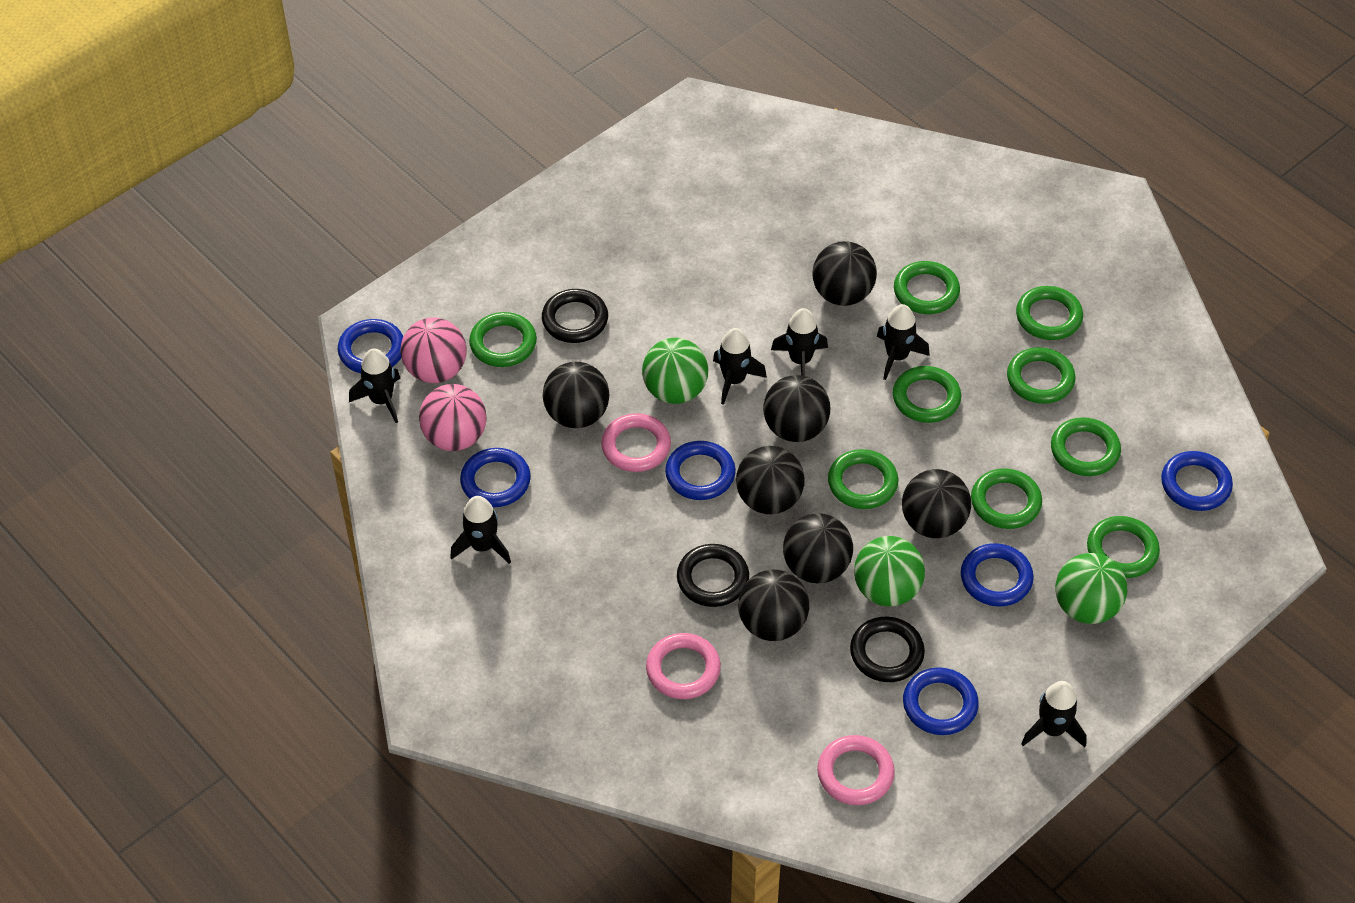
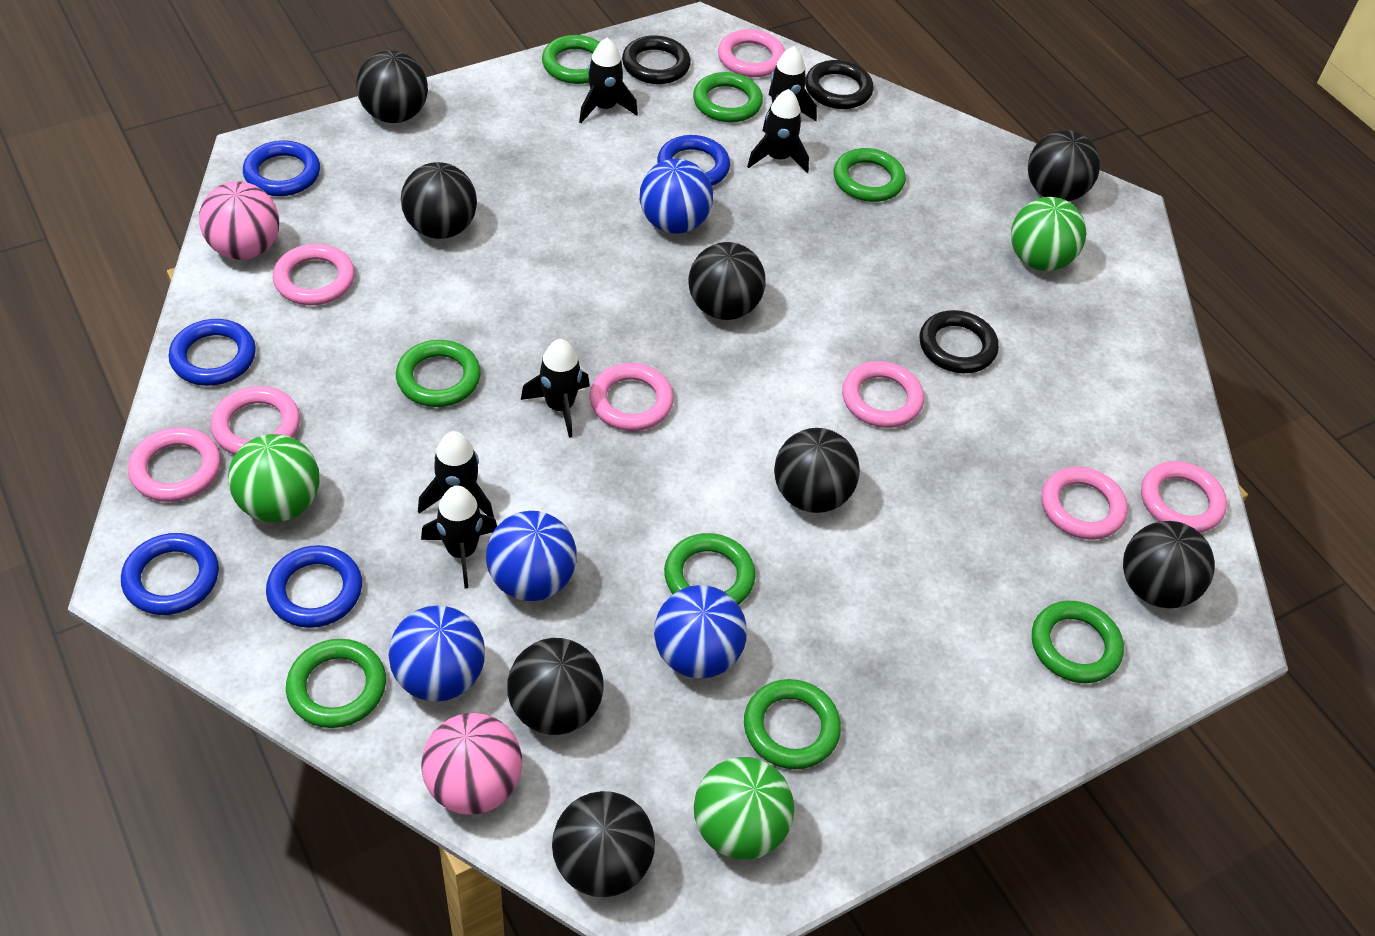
black ball: [543,362,610,428] [736,446,805,514] [738,570,809,641] [763,375,830,442] [783,513,853,583] [812,241,877,306] [902,469,971,538] = 7 -> [356,50,428,123] [401,162,477,239] [507,638,604,735] [552,791,655,897] [688,242,765,320] [774,428,860,513] [1028,130,1100,202] [1123,521,1215,608] = 8
blue ball: none = 0 -> [388,606,485,702] [486,511,577,601] [640,159,713,234] [654,585,747,679] = 4
blue ring: [338,319,404,373] [460,448,531,507] [665,441,736,500] [903,667,979,735] [961,543,1034,607] [1161,451,1233,511] = 6 -> [121,533,219,615] [169,319,256,386] [243,140,320,196] [266,545,362,628] [657,135,730,186] = 5
green ring: [469,312,537,367] [828,449,899,509] [893,366,961,423] [894,261,960,314] [971,468,1042,529] [1007,347,1076,404] [1016,286,1083,340] [1051,417,1121,476] [1087,516,1160,578] = 9 -> [286,639,386,728] [396,340,481,407] [542,35,600,84] [664,533,755,605] [693,72,763,122] [744,679,841,769] [834,148,906,202] [1032,601,1124,683] = 8
pink ring: [601,413,671,472] [646,633,721,699] [817,735,895,805] = 3 -> [128,427,221,502] [210,386,300,455] [273,244,355,305] [590,363,674,431] [718,29,785,77] [842,361,924,428] [1041,466,1128,540] [1141,461,1227,533] = 8

